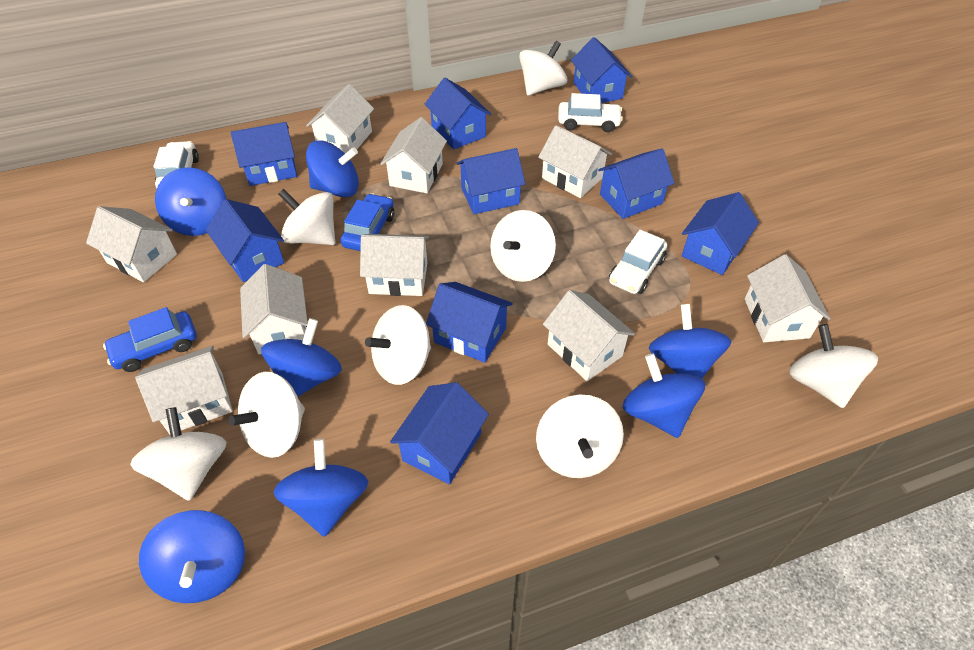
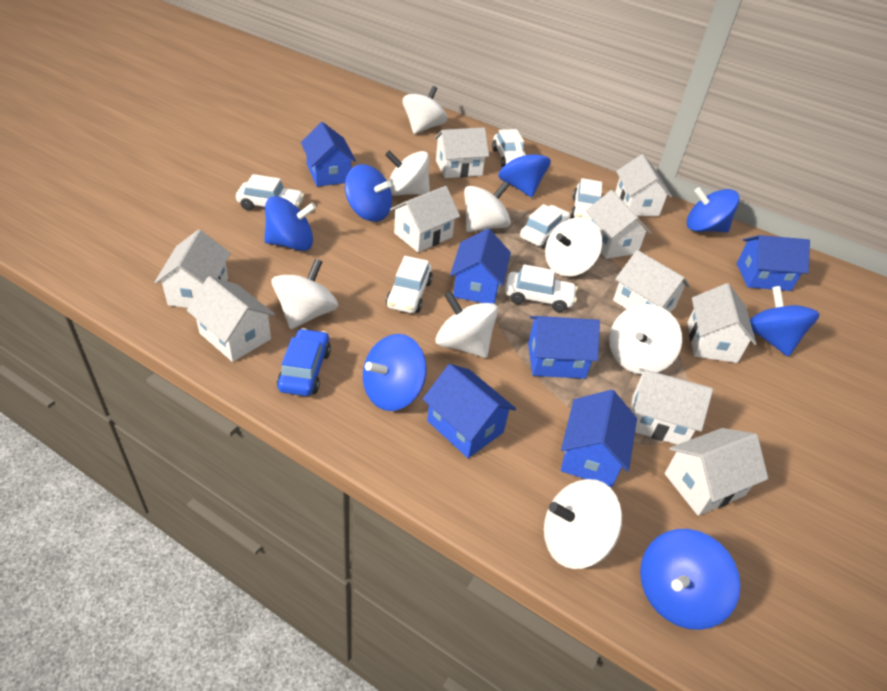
blue car: [103,307,197,372] [341,193,394,251] = 2 -> [277,328,331,396] = 1
blue house: [206,199,284,282] [231,122,297,186] [390,382,489,484] [425,78,491,149] [426,282,513,363] [456,148,525,214] [571,37,632,103] [598,148,674,219] [682,192,759,275] = 9 -> [301,122,356,187] [423,364,516,458] [450,228,511,304] [528,316,600,379] [561,390,637,487] [736,235,810,291] = 6
white car: [153,141,199,188] [558,93,623,132] [609,230,667,294] = 3 -> [236,174,304,210] [386,256,433,313] [492,129,526,168] [505,264,578,312] [520,204,570,248] [571,178,603,219] = 6
white house: [86,206,177,282] [135,346,233,434] [240,264,308,354] [306,84,374,154] [360,234,429,296] [380,117,447,193] [538,125,612,198] [543,290,635,381] [745,254,830,342] = 9 -> [154,229,231,308] [187,276,275,362] [390,186,460,252] [434,127,489,178] [586,190,652,259] [613,250,690,312] [615,154,672,216] [631,368,713,445] [665,428,768,516] [687,283,757,363] = 10

